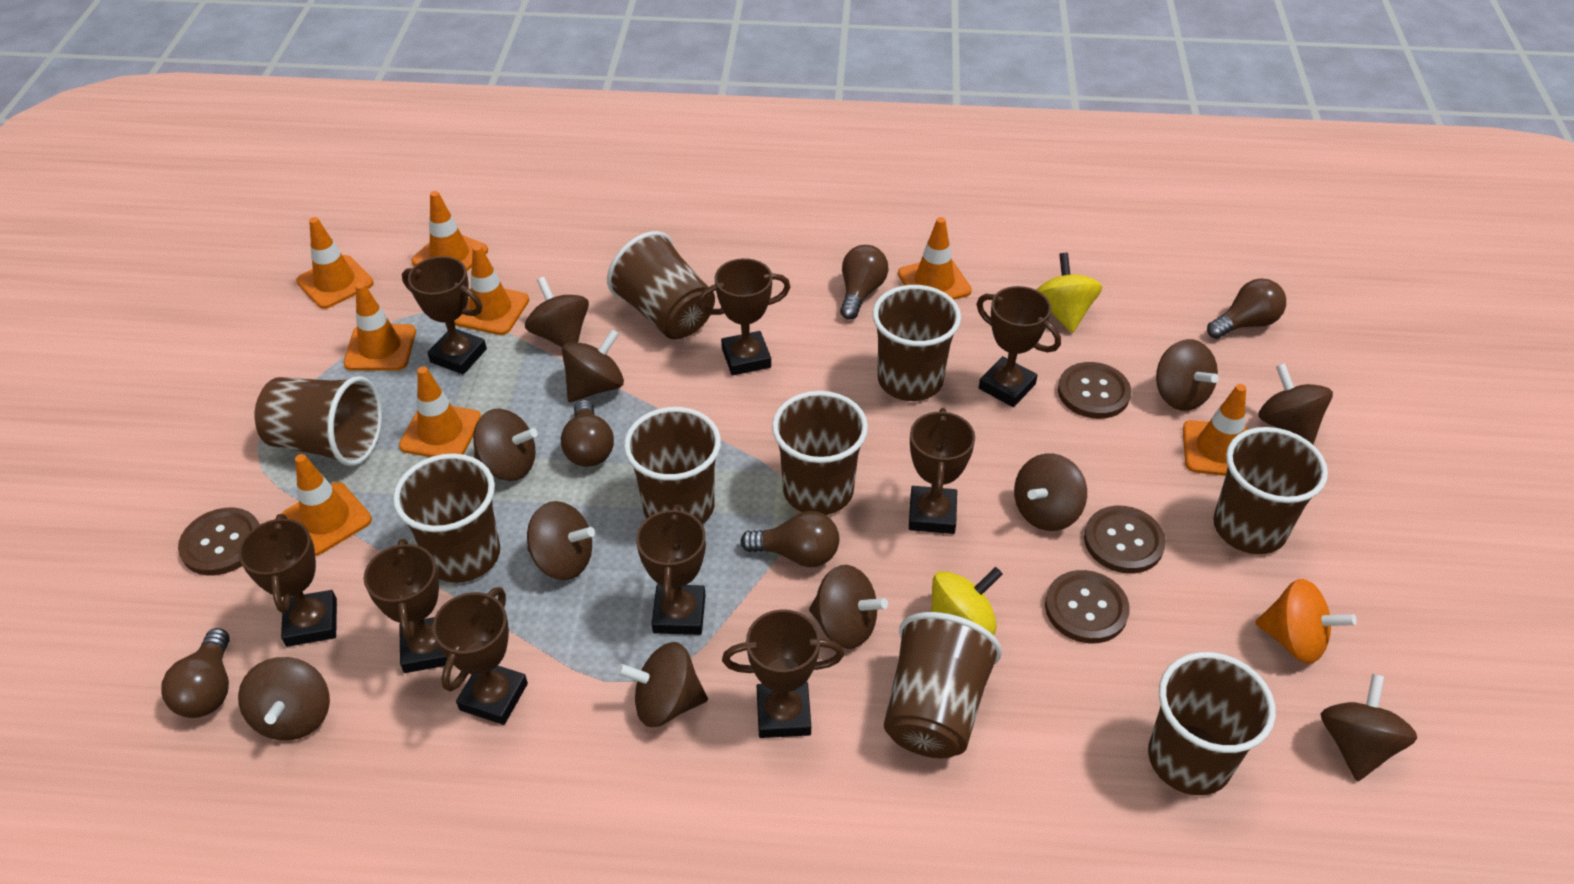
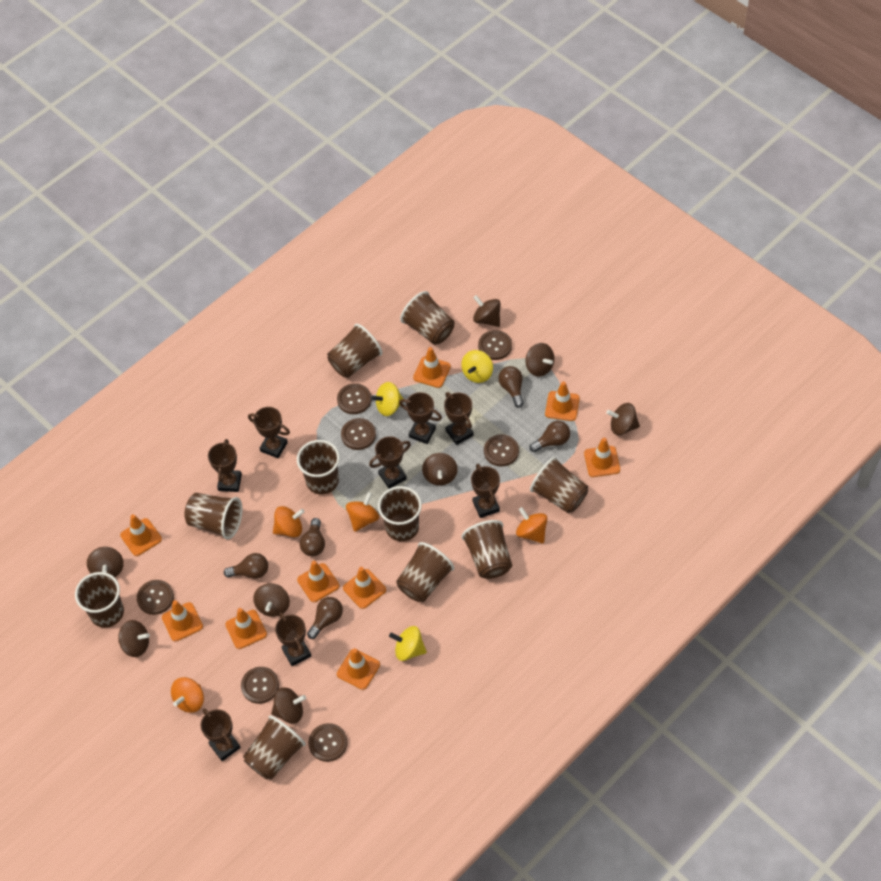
brown button: [178,508,260,576] [1045,570,1130,643] [1058,362,1131,419] [1084,506,1166,574] = 4 -> [137,580,174,615] [241,667,279,704] [308,723,347,762] [337,383,371,414] [341,418,376,450] [478,330,512,360] [484,434,519,466] = 7
brown cup: [255,376,382,466] [393,453,500,583] [607,231,715,340] [624,407,721,524] [772,391,868,515] [872,285,961,401] [884,612,1002,758] [1148,652,1276,795] [1213,427,1328,554] = 9 -> [75,572,124,628] [184,493,242,539] [243,715,306,780] [297,440,340,495] [327,324,382,378] [378,486,422,541] [396,542,454,602] [400,291,455,345] [462,520,512,579] [530,457,588,513] = 10
brown spinning top: [238,657,330,741] [473,409,538,481] [525,277,589,347] [527,501,595,580] [562,329,624,402] [617,642,708,727] [809,565,888,649] [1014,453,1087,531] [1156,339,1219,411] [1258,363,1333,444] [1321,674,1417,781] = 11 -> [87,547,124,577] [118,620,150,657] [253,583,290,617] [271,687,306,724] [422,453,458,486] [473,295,501,327] [526,343,554,377] [606,403,640,435] = 8
brown trophy: [238,514,337,647] [364,539,447,673] [402,256,487,374] [432,587,528,725] [636,505,706,635] [697,258,790,375] [722,609,844,738] [909,408,975,534] [977,286,1061,407] = 9 -> [201,708,241,761] [208,439,242,492] [248,407,290,458] [275,612,311,666] [369,436,411,489] [399,392,442,444] [444,392,474,445] [471,464,500,518] = 8
orange spinning top: [1255,579,1357,664] = 1 -> [171,677,204,713] [273,506,304,537] [346,492,379,532] [516,507,547,544] = 4
orange traffic cone: [282,454,372,556] [296,217,374,309] [343,282,416,371] [399,366,481,457] [411,191,488,271] [454,245,529,335] [898,217,972,300] [1183,384,1249,476] = 8 -> [120,514,162,556] [162,600,203,642] [225,608,267,649] [297,561,339,602] [337,648,380,690] [343,567,386,609] [413,347,451,388] [545,381,580,421] [584,438,620,477] = 9
yellow spinning top: [931,567,1003,635] [1037,253,1102,333] = 2 -> [371,382,403,416] [389,626,427,661] [461,350,493,383] = 3

